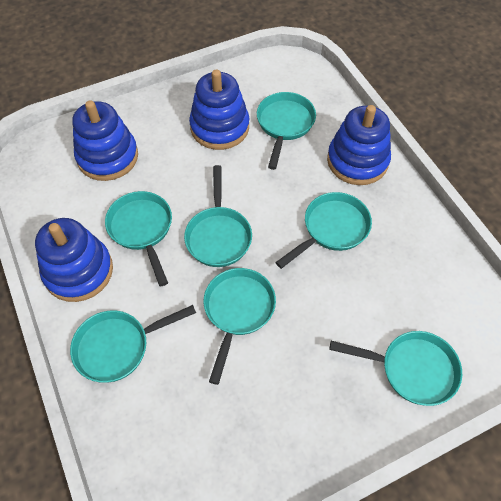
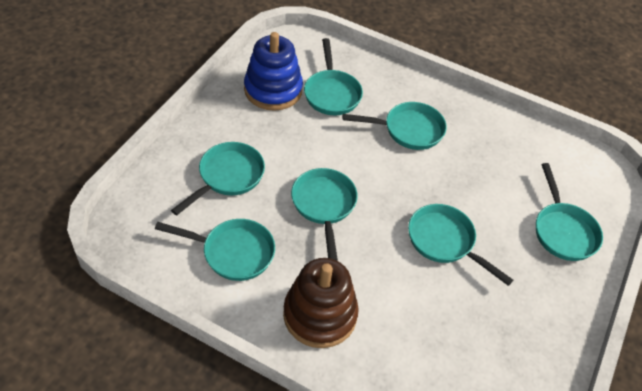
blue stacking toy: [35,218,113,302] [72,100,138,181] [189,70,249,150] [327,105,391,185] = 4 -> [244,32,303,111] = 1
brown stacking toy: none = 0 -> [283,258,359,348] = 1

